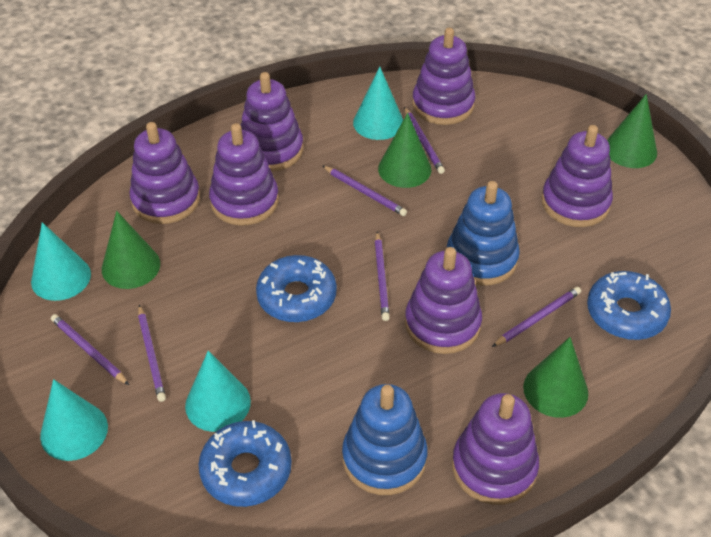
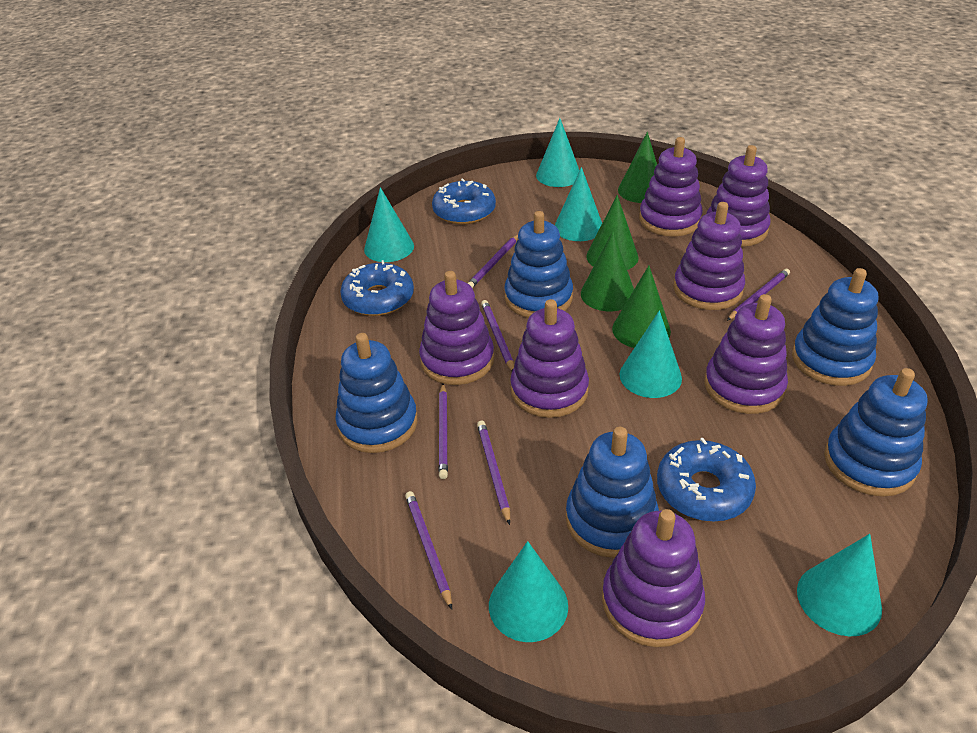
blue stacking toy: [342,384,428,495] [447,181,520,286] = 2 -> [335,333,417,453] [504,211,573,318] [566,427,659,558] [792,268,878,386] [824,368,927,497] = 5
turquoise cone: [31,222,91,301] [40,379,108,461] [185,351,251,432] [353,67,403,140] = 4 -> [364,187,414,262] [489,541,568,642] [536,118,580,187] [555,167,602,241] [620,310,682,398] [797,534,882,636] = 6

